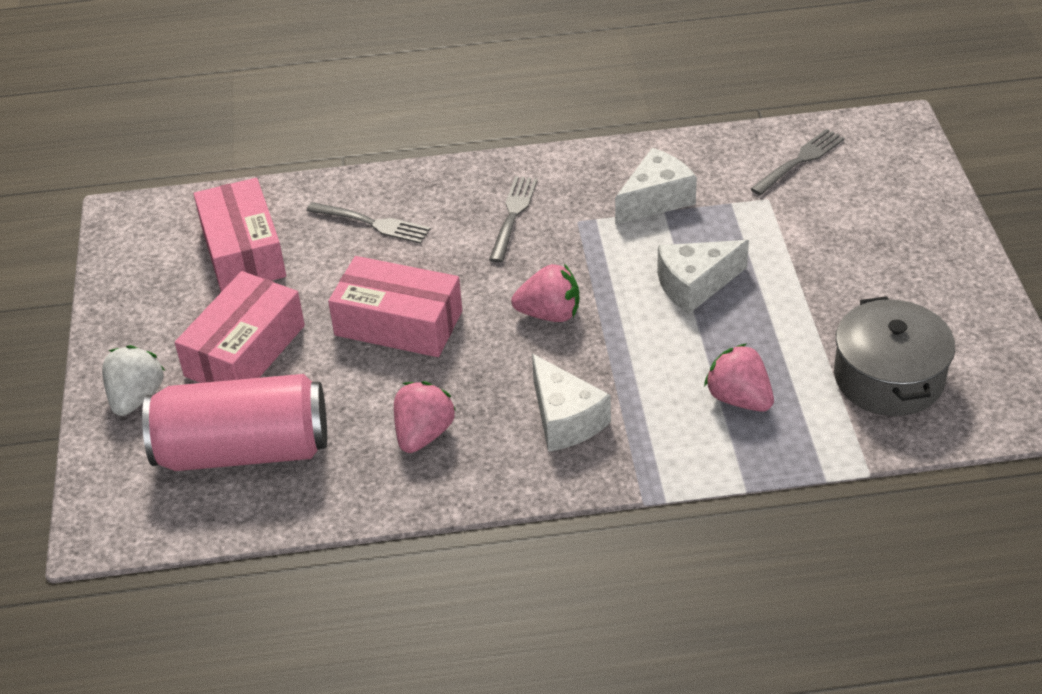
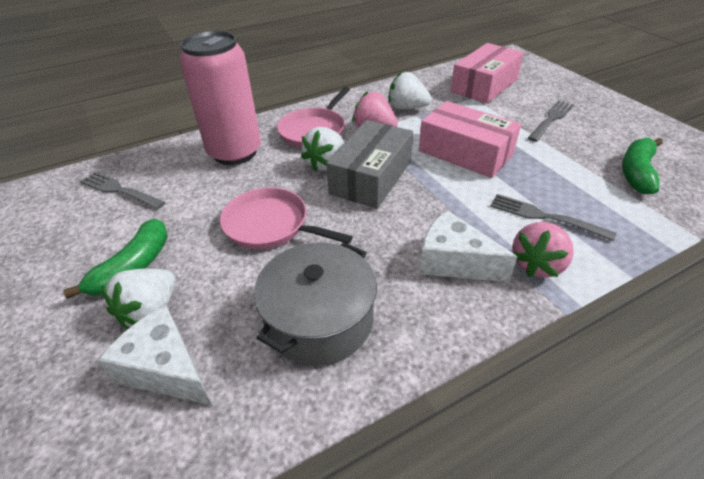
green banana: none = 0 -> [63,219,168,298] [622,138,663,194] = 2
grey box: none = 0 -> [326,120,413,209] = 1
pink box: [175,271,305,383] [194,178,286,292] [328,256,462,357] = 3 -> [419,101,521,178] [451,43,524,104] = 2
pink pan: none = 0 -> [220,187,353,249] [277,87,350,148] = 2
pink strawberry: [394,381,456,453] [511,264,579,322] [704,344,774,412] = 3 -> [352,91,398,127] [512,222,574,278] = 2
white cheese: [532,354,611,452] [615,148,697,225] [657,240,749,314] = 3 -> [98,306,212,405] [420,210,517,282] = 2
white strawberry: [102,345,164,416] = 1 -> [102,268,175,330] [301,127,344,172] [389,72,432,110] = 3

